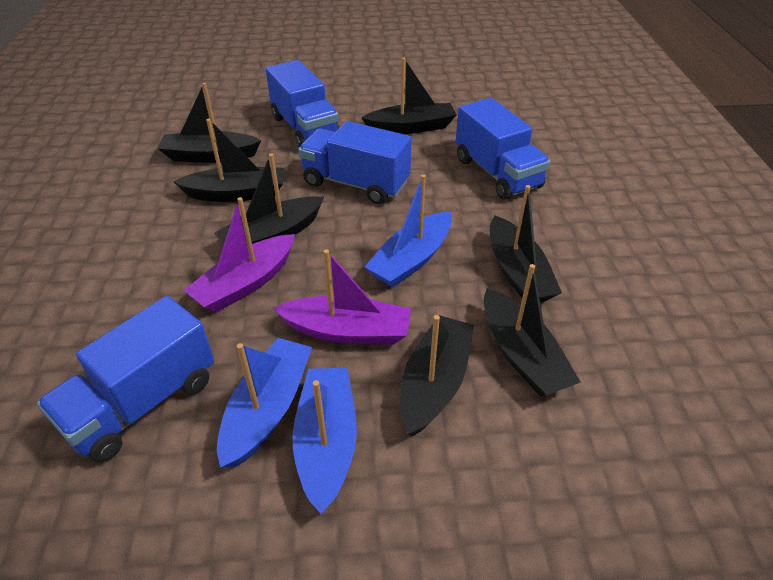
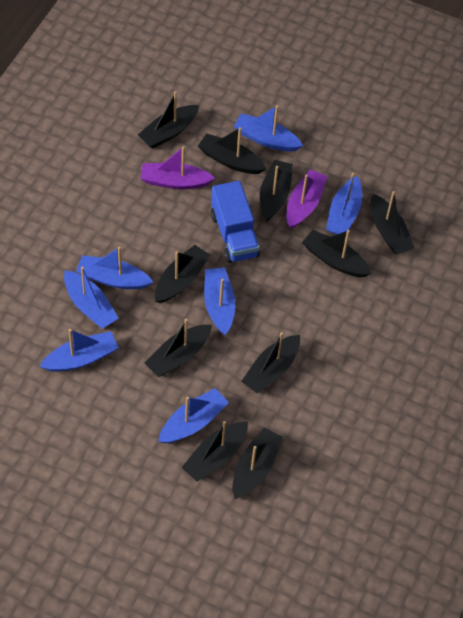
black boat: [157,83,262,163] [173,119,284,202] [214,153,324,244] [361,57,457,134] [400,315,474,436] [484,264,580,397] [490,185,562,302] = 7 -> [138,91,199,148] [145,319,212,377] [155,245,210,303] [181,421,248,482] [198,127,266,174] [233,428,283,499] [241,332,300,394] [260,160,293,221] [302,230,372,277] [371,191,415,255] = 10
blue boat: [217,338,312,468] [292,368,357,514] [365,174,452,287] = 3 -> [39,329,119,372] [64,267,119,329] [76,247,153,289] [158,388,229,443] [204,268,235,335] [233,105,303,152] [326,173,362,235] = 7
blue truck: [37,296,214,463] [266,60,339,147] [298,121,412,204] [455,98,551,200] = 4 -> [211,181,260,263] = 1

